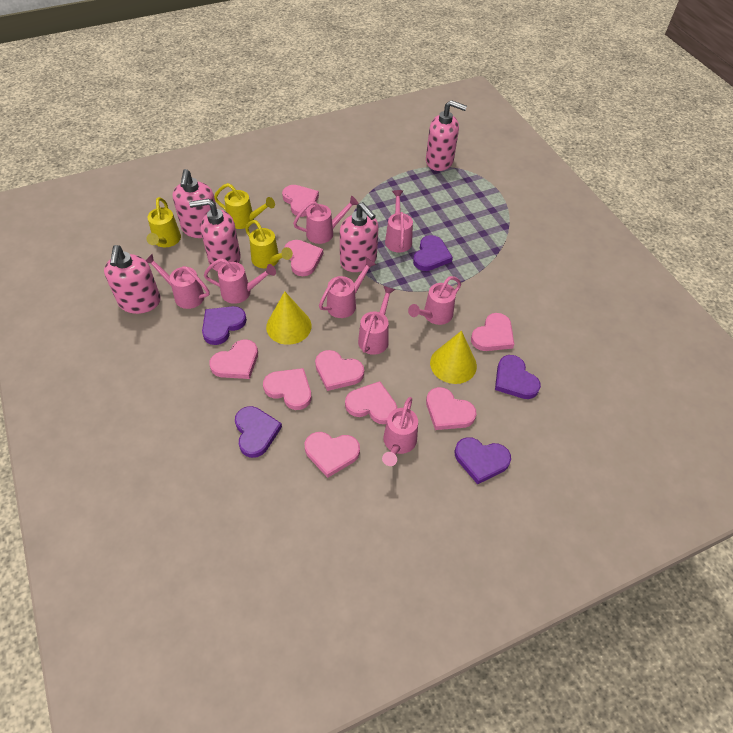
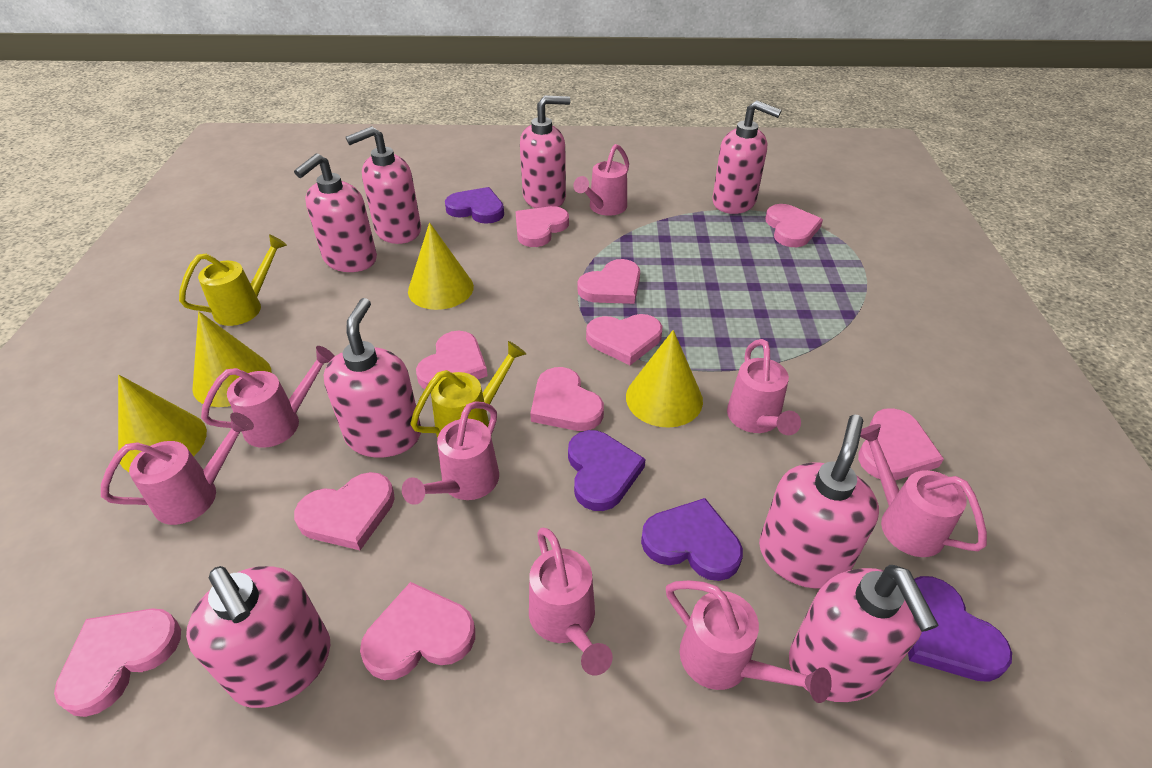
pink heart: [209,340,258,379] [263,368,311,410] [282,185,319,217] [284,240,323,276] [305,432,360,478] [315,350,364,391] [345,381,397,424] [426,387,477,430] [471,313,514,351] = 9 -> [54,608,181,717] [294,472,395,550] [360,582,475,680] [416,331,488,389] [516,206,569,247] [530,367,604,431] [578,259,640,304] [586,314,662,365] [765,204,823,247] [858,408,944,480] = 10
pink soap dispenser: [104,245,161,314] [173,169,217,238] [189,198,241,272] [340,202,378,272] [426,100,467,171] = 5 -> [186,566,330,708] [294,153,377,272] [324,298,421,458] [346,126,421,244] [520,95,570,208] [712,100,782,214] [759,415,879,589] [789,565,939,702] = 8
purple heart: [202,306,247,345] [235,406,282,458] [413,235,453,271] [455,437,511,484] [495,355,541,399] = 5 -> [445,187,504,224] [568,430,646,511] [641,498,743,581] [908,576,1012,682] = 4
yellow cone: [266,291,312,345] [430,331,477,384] = 2 -> [118,375,207,472] [192,311,271,407] [408,223,474,310] [626,330,703,428] = 4
yellow watering can: [146,197,181,247] [214,183,275,229] [245,220,293,268] = 3 -> [179,234,287,326] [410,341,526,438] = 2

